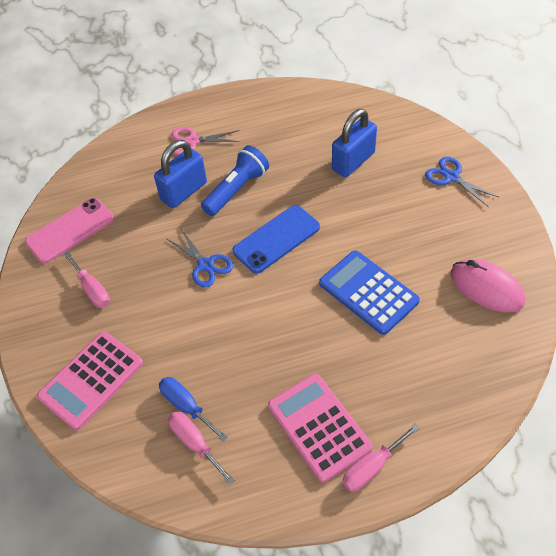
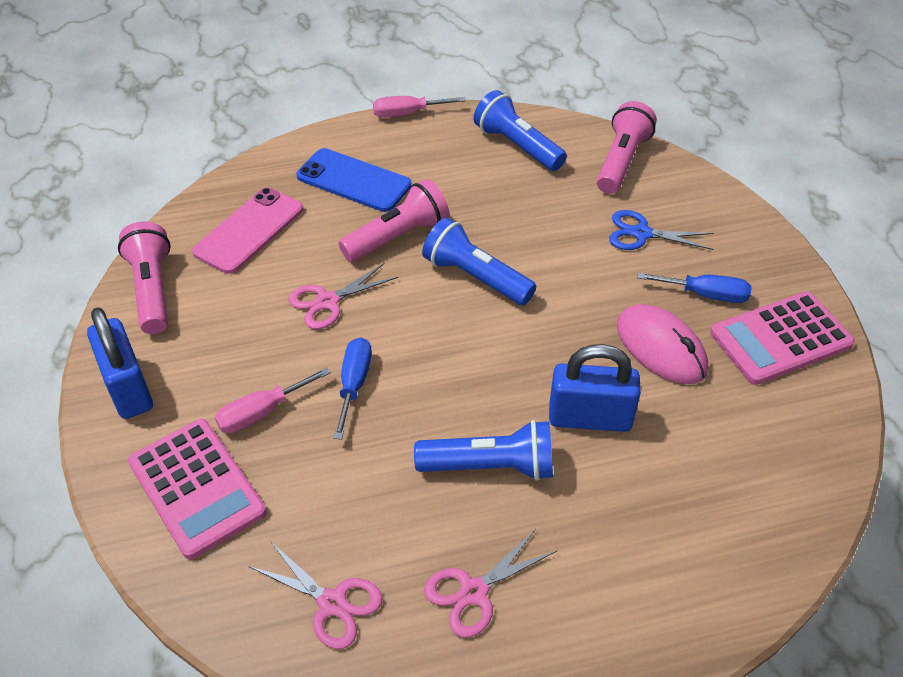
blue calculator: [319,250,420,335] = 1 -> none = 0
blue flashlight: [201,145,269,216] = 1 -> [414,420,553,481] [422,218,536,305] [474,90,567,171] = 3
blue scissors: [167,229,233,288] [425,157,498,207] = 2 -> [609,210,713,250] = 1
blue screwdriver: [159,377,228,442] = 1 -> [333,337,372,439] [637,272,752,303] = 2
pink flashlight: none = 0 -> [118,221,171,334] [338,179,449,262] [597,101,657,194] = 3
pink scissors: [172,127,240,155] = 1 -> [249,541,383,649] [289,263,398,329] [424,529,557,638] = 3
pink screwdriver: [64,251,110,308] [168,412,235,485] [342,424,420,492] = 3 -> [215,367,331,433] [373,96,465,118] = 2

